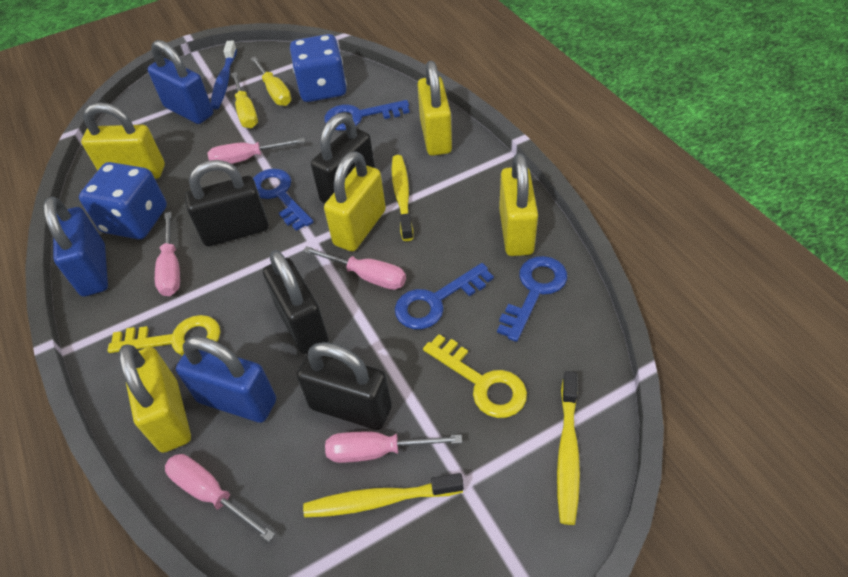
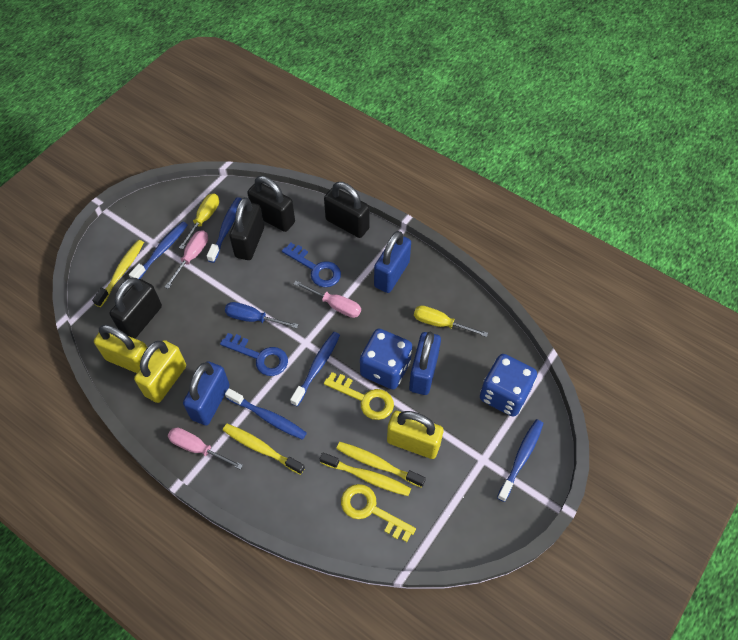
blue key: [253,168,314,231] [325,100,410,130] [395,263,494,329] [497,256,567,342] = 4 -> [220,333,288,376] [282,243,341,287] = 2
blue screwdriver: none = 0 -> [225,302,299,328] = 1
blue toothbrush: [211,41,237,109] = 1 -> [129,221,188,279] [207,197,241,263] [225,388,307,440] [290,332,340,406] [497,419,544,502] = 5
pink screwdriver: [155,212,180,296] [165,454,275,542] [207,138,305,164] [303,246,406,290] [325,431,462,463] = 5 -> [165,230,208,289] [168,427,243,470] [294,281,361,318] = 3
yellow padlock: [81,103,165,179] [119,344,191,453] [324,151,386,252] [417,61,452,156] [499,153,538,256] = 5 -> [94,325,147,373] [134,340,186,403] [387,411,444,459] = 3
yellow toothbrush: [303,473,464,518] [391,155,413,241] [557,371,580,525] = 3 -> [92,240,144,307] [223,424,305,475] [320,452,411,496] [336,442,426,488] = 4

